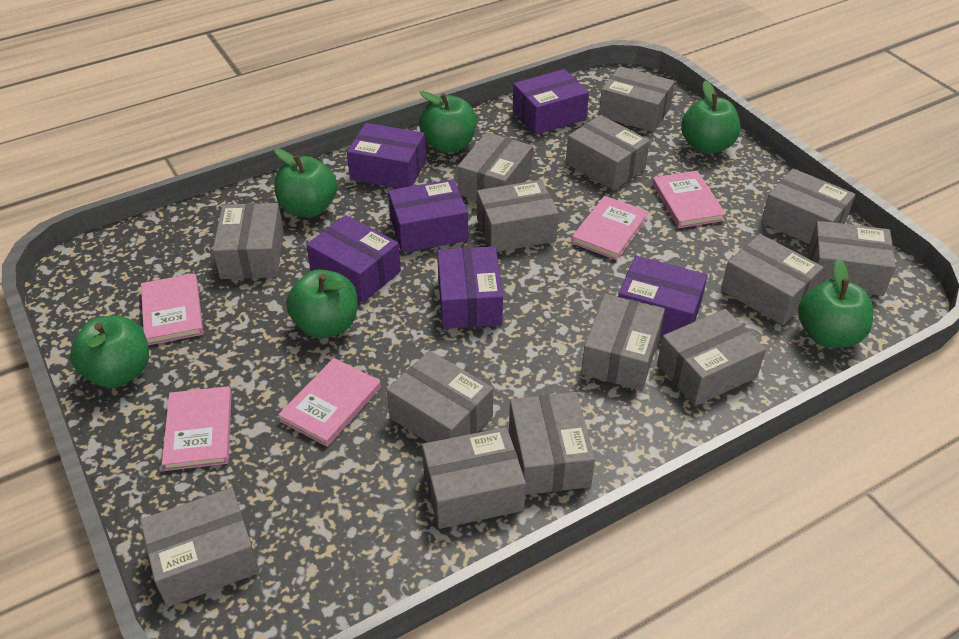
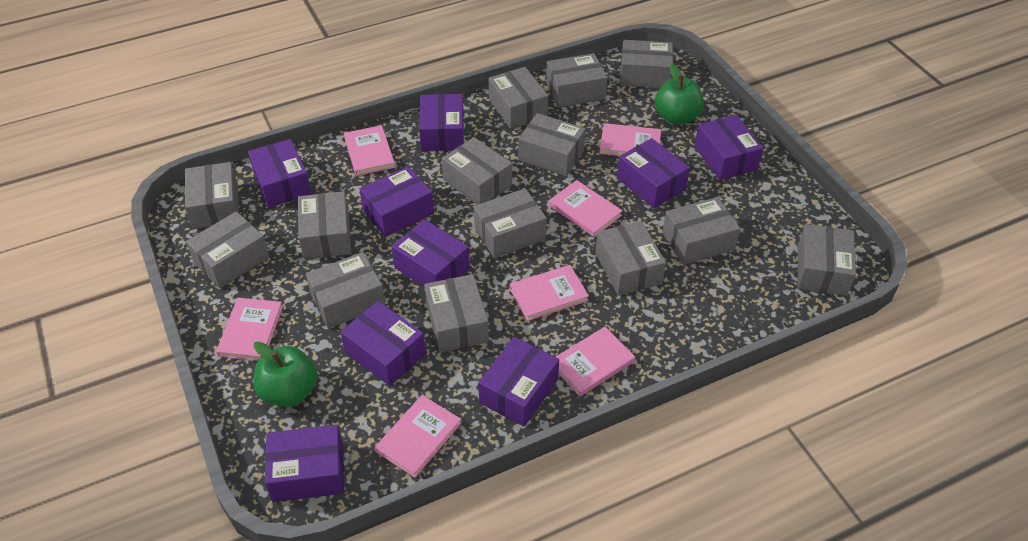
green apple: [70,316,149,388] [274,148,337,217] [286,269,357,338] [419,91,477,153] [681,80,740,154] [798,259,873,348] = 6 -> [254,341,318,407] [655,64,704,125] = 2
pink book: [141,273,203,345] [162,386,232,471] [278,358,381,447] [571,196,649,260] [652,171,726,228] = 5 -> [216,298,283,361] [344,125,395,176] [375,395,461,478] [510,265,589,321] [549,180,623,237] [556,327,635,397] [599,123,661,156] = 7
purple box: [306,215,401,302] [347,123,426,188] [388,179,468,253] [437,246,503,329] [513,69,589,135] [618,256,708,336] = 6 -> [248,139,311,208] [265,425,344,502] [340,301,426,386] [360,166,434,237] [392,219,470,287] [419,94,464,151] [478,337,559,427] [617,138,690,208] [695,115,763,180] = 9

